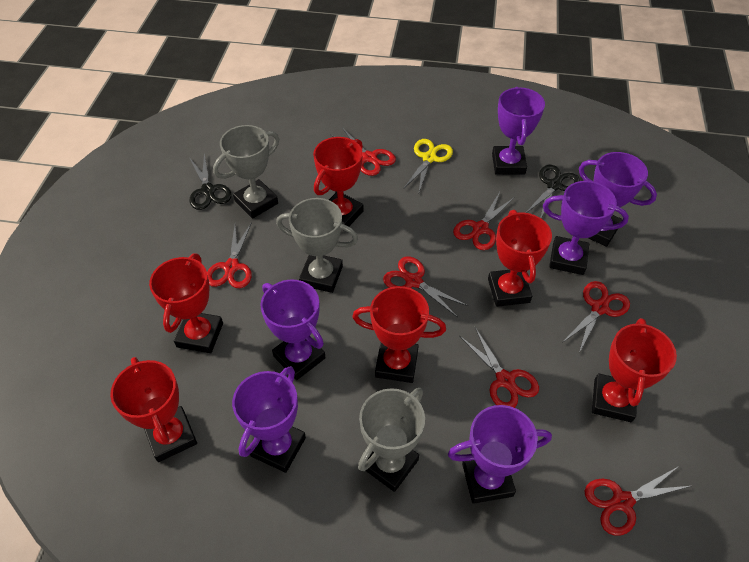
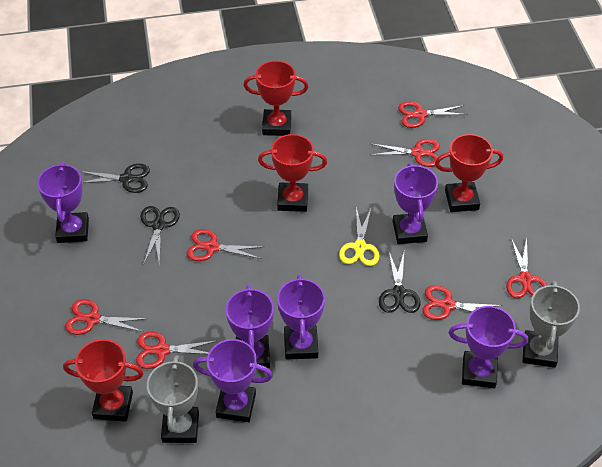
black scissors: [189,153,232,210] [526,165,580,218] = 2 -> [79,164,150,193] [140,206,180,266] [379,252,420,313] = 3
grey trophy: [213,125,279,219] [276,198,358,293] [358,388,425,492] = 3 -> [147,355,199,443] [523,281,580,368] = 2
red trophy: [110,357,197,462] [149,254,223,353] [313,137,364,231] [352,286,446,383] [488,210,552,307] [592,318,677,422] = 6 -> [63,339,144,422] [243,61,309,136] [258,134,327,212] [435,134,503,212] = 4

